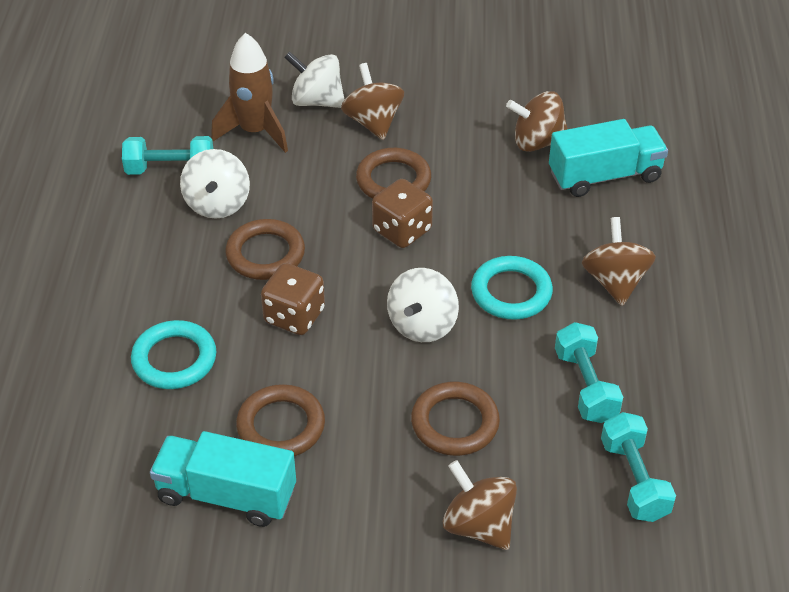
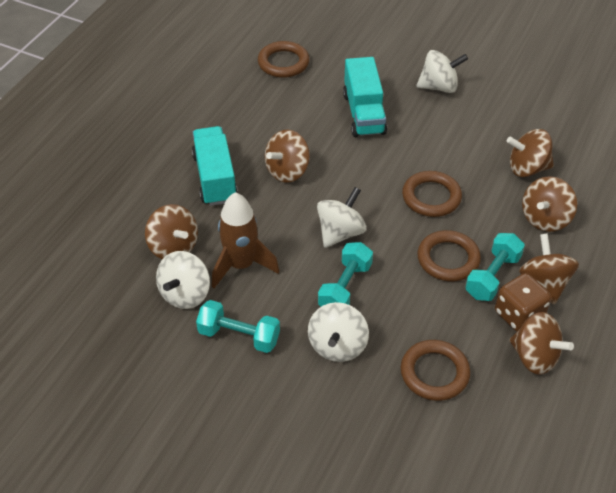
brown dice: [261,263,325,335] [372,179,433,248] = 2 -> [495,273,551,331] = 1
brown spinning top: [341,63,404,140] [443,460,517,550] [506,91,568,152] [582,217,656,306] = 4 -> [145,204,198,259] [265,130,310,183] [507,129,554,177] [509,312,574,375] [519,233,579,305] [522,176,577,232] = 6
turquoise ring: [131,320,216,389] [471,256,553,320] = 2 -> none = 0
white spinning top: [180,149,250,218] [284,51,345,108] [387,268,459,342] = 3 -> [156,251,210,309] [308,302,369,362] [317,187,367,248] [416,50,468,93] = 4

